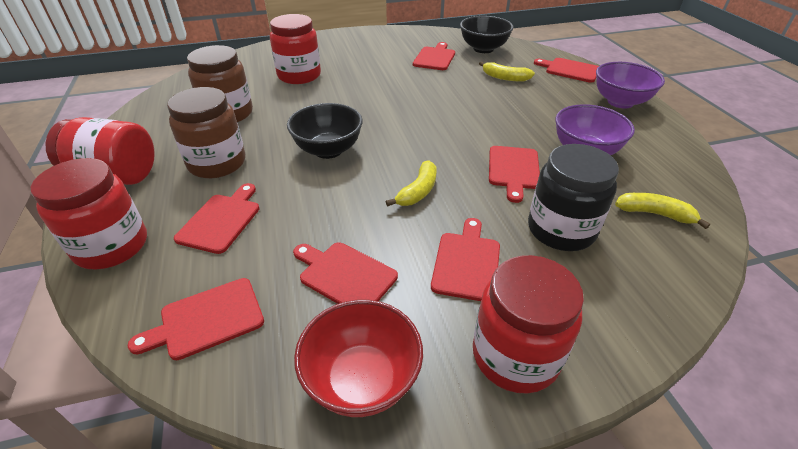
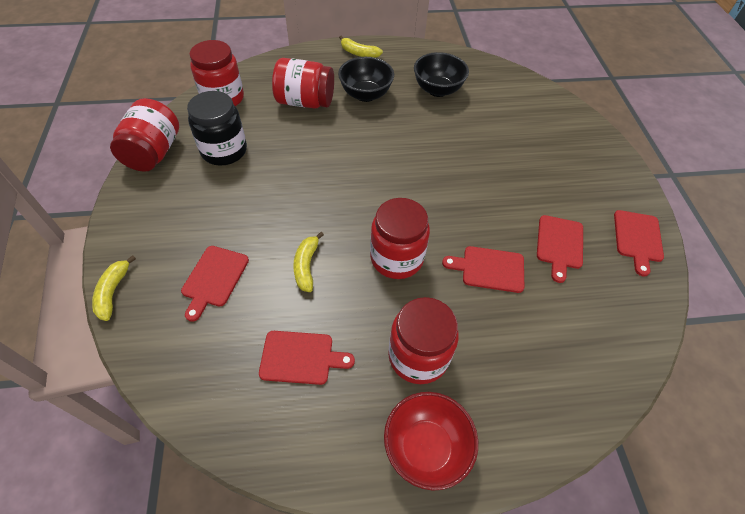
brown jar: [167,87,245,178] [187,45,253,122] = 2 -> none = 0
purple bowl: [555,104,635,155] [596,62,665,108] = 2 -> none = 0
red cutting board: [128,278,264,360] [174,183,259,254] [293,243,398,304] [413,42,455,70] [431,218,500,301] [489,146,540,203] [534,58,599,83] = 7 -> [181,246,249,322] [259,331,355,385] [442,246,524,293] [537,215,583,283] [614,210,664,276] = 5
red jar: [30,158,147,269] [45,117,155,185] [270,14,321,84] [473,255,584,394] = 4 -> [110,98,179,172] [189,40,244,106] [272,58,334,108] [370,198,430,279] [388,297,459,384] = 5

